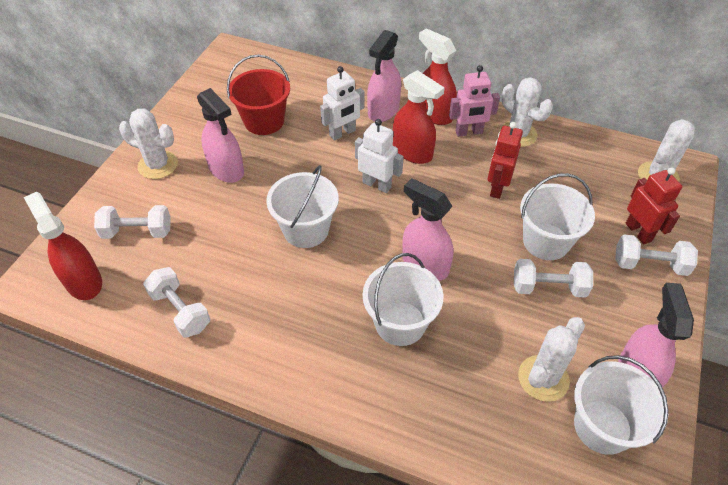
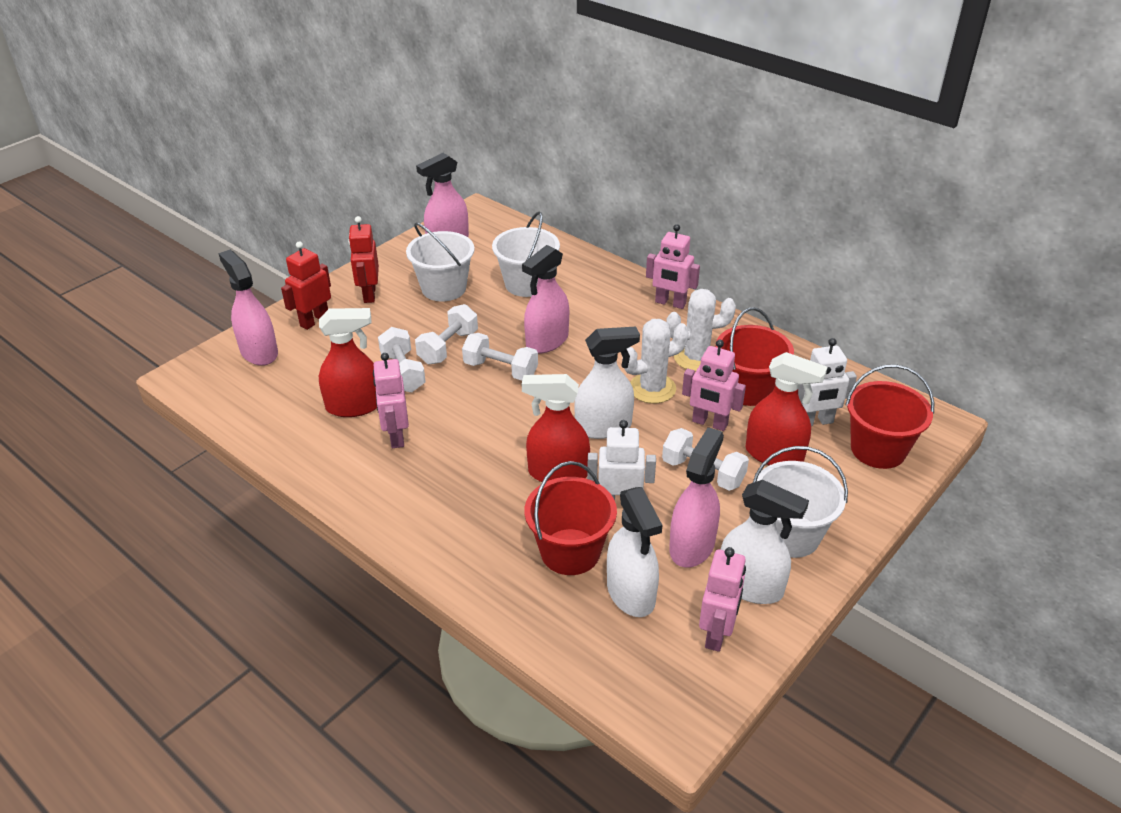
pink robot: [449,65,500,137] = 1 -> [373,353,409,448] [646,224,700,309] [682,340,746,431] [699,547,746,652] = 4
red bucket: [227,55,290,135] = 1 -> [524,461,617,575] [716,307,794,406] [846,364,934,469] = 3
white bucket: [266,165,339,248] [363,253,444,346] [520,173,595,260] [574,355,668,455] = 4 -> [406,222,475,301] [492,211,560,297] [753,446,848,558] = 3
white cactus: [119,108,178,179] [499,77,553,147] [518,317,585,402] [638,119,695,181] = 4 -> [622,319,689,404] [666,289,736,371] = 2
white spray bottle: none = 0 -> [574,327,640,439] [607,487,662,617] [720,480,809,604] = 3

